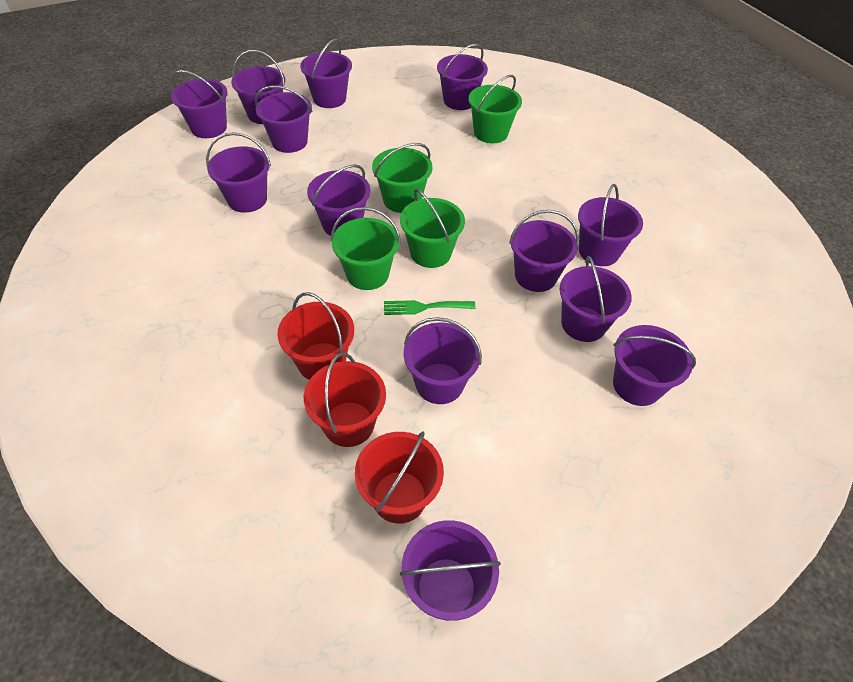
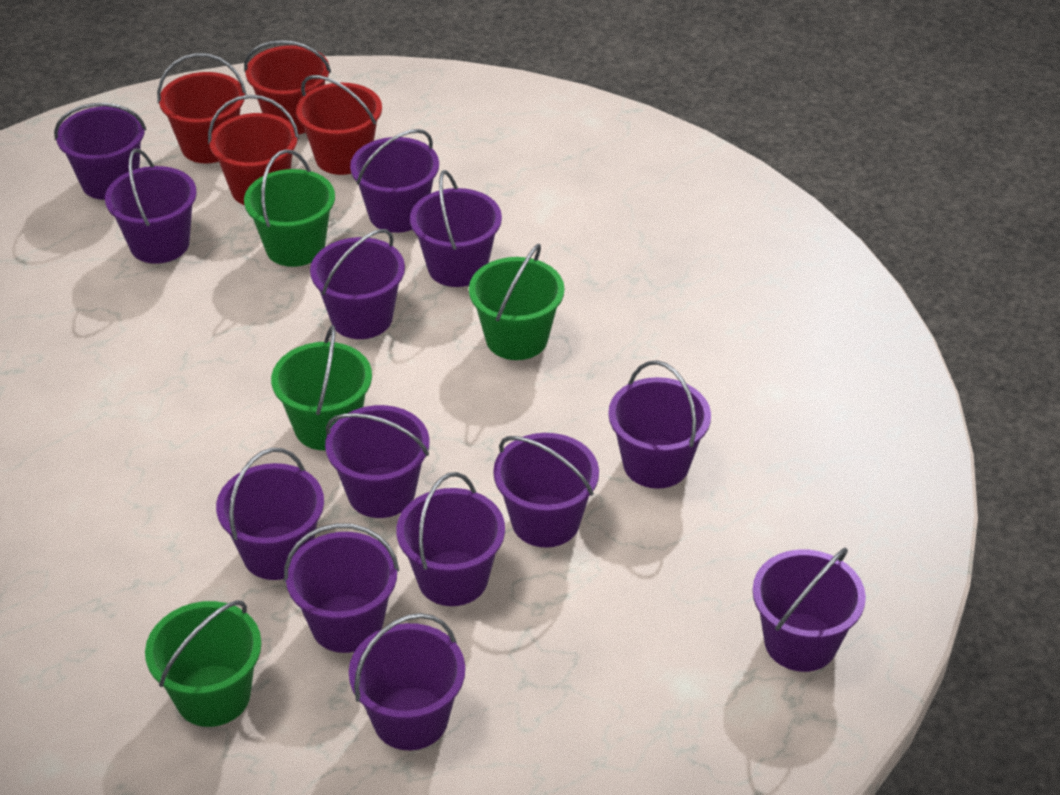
green fork: [384,300,476,315] = 1 -> none = 0
red bucket: [277,292,354,380] [304,353,386,447] [355,432,444,524] = 3 -> [157,53,247,164] [208,95,299,205] [244,40,331,135] [296,75,382,175] = 4

